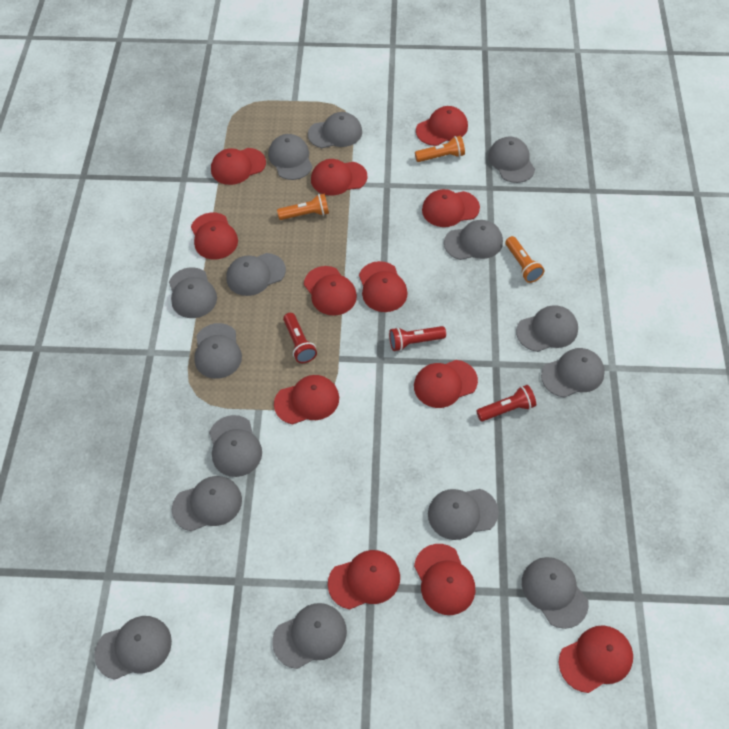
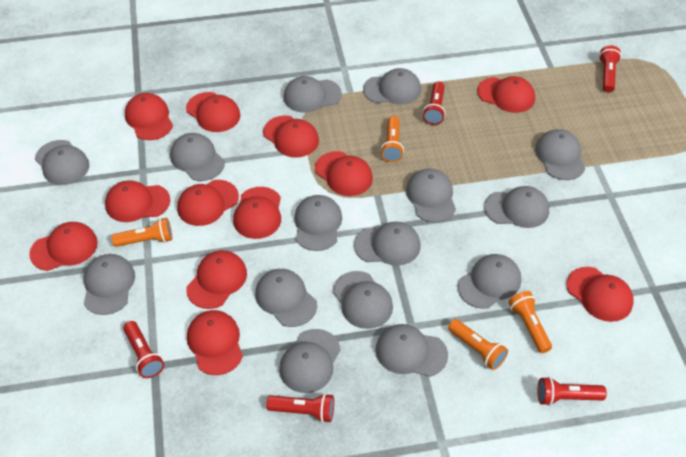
orange flashlight: [277,193,329,220] [415,136,465,162] [505,236,544,283] = 3 -> [112,218,172,247] [381,116,404,162] [448,319,508,370] [509,291,552,353] = 4
red flashlight: [283,313,317,363] [389,326,446,351] [476,385,536,421] = 3 -> [123,321,164,378] [266,393,334,423] [423,81,445,125] [537,377,607,406] [599,45,621,93] = 5

